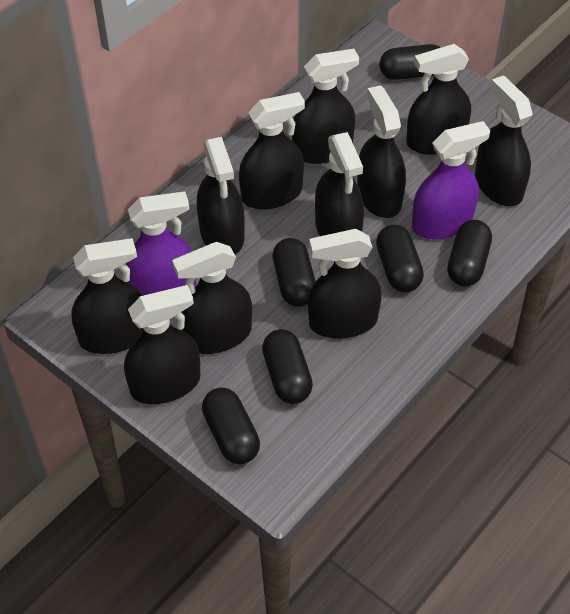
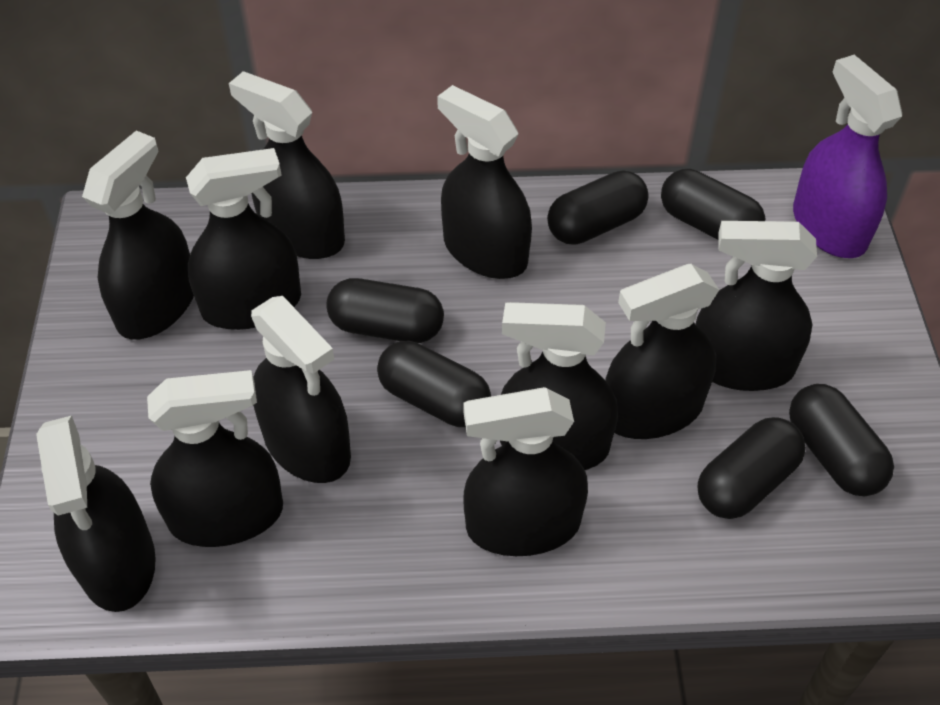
purple spray bottle: [125,191,196,296] [412,121,490,240] = 2 -> [793,55,902,258] = 1

